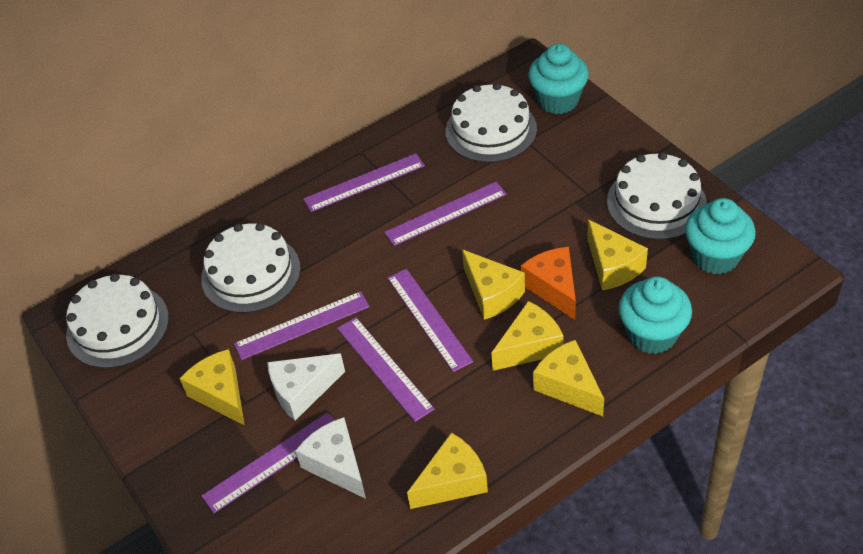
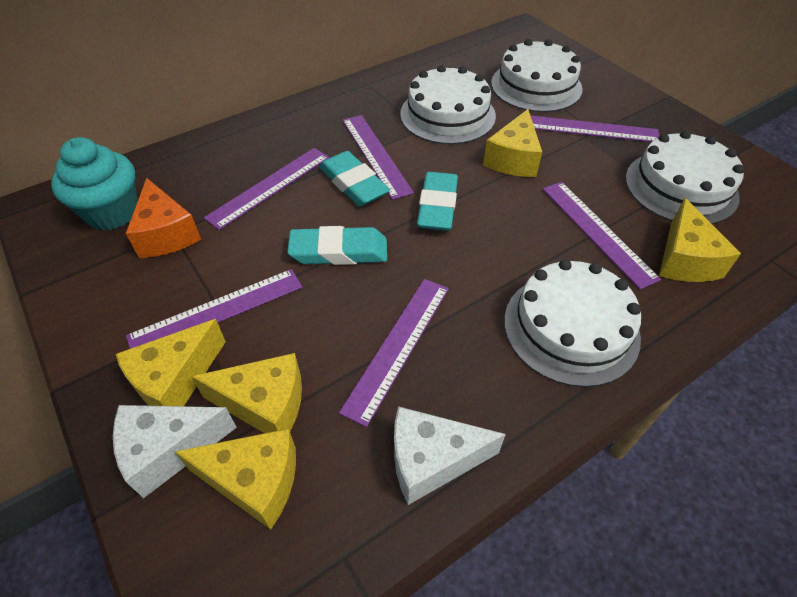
turquoise cupcake: [528,44,589,114] [618,276,692,354] [685,198,756,274] = 3 -> [51,137,138,231] = 1
turquoise eraser: none = 0 -> [287,226,387,265] [319,151,390,206] [417,172,458,231] = 3
yellow cheese: [180,349,245,426] [407,432,488,509] [462,250,525,320] [491,301,564,371] [533,340,604,416] [587,220,648,290] = 6 -> [116,319,226,406] [175,428,296,530] [191,353,302,433] [483,109,542,177] [659,198,741,282] = 5

